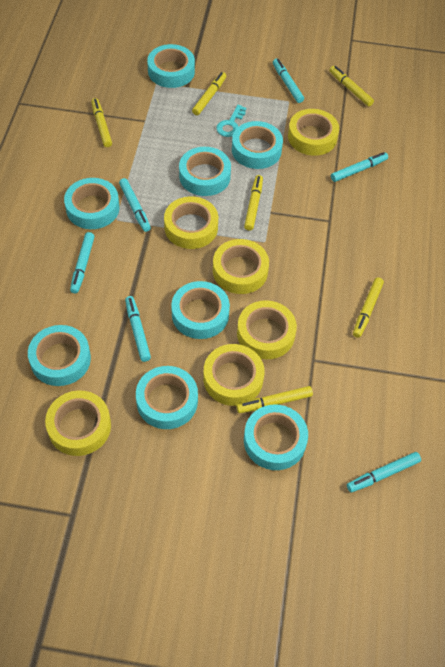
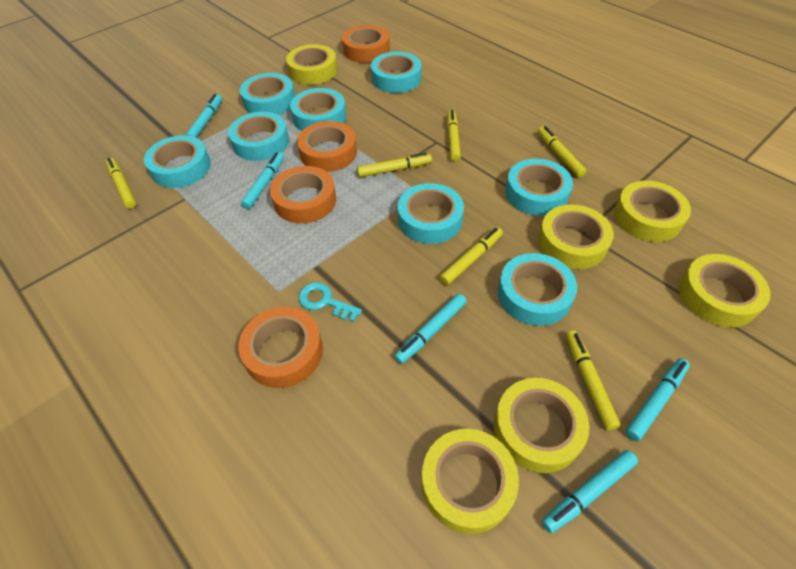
orange tape: none = 0 -> [238,307,323,388] [270,166,336,224] [297,121,357,172] [342,25,390,63] = 4
turquoise marker: [70,232,95,294] [119,178,151,232] [125,296,151,362] [273,59,304,103] [331,152,388,182] [347,452,421,492] = 6 -> [186,94,222,138] [241,152,284,209] [394,294,467,364] [542,450,638,533] [625,358,690,441] = 5

